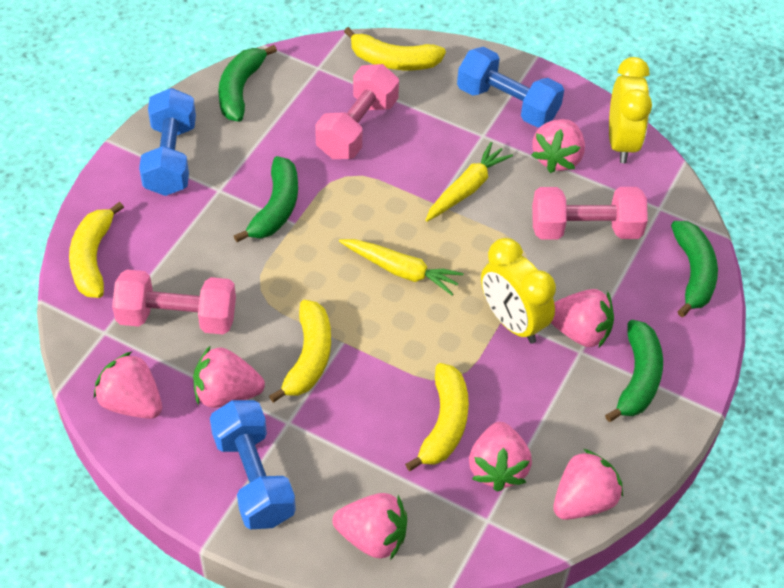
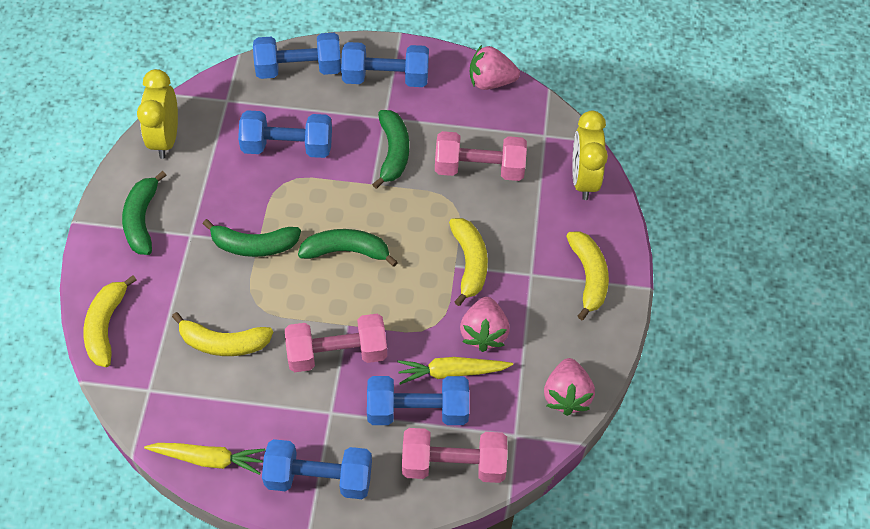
blue dumbbell: [139,88,196,196] [210,400,296,529] [457,47,564,128] = 3 -> [238,110,332,158] [253,33,341,79] [262,439,372,499] [341,42,429,87] [367,376,469,425] = 5
pink strawberry: [94,352,162,419] [193,345,265,408] [332,493,407,560] [469,422,532,492] [531,119,585,173] [551,289,614,349] [553,449,623,520] = 7 -> [460,297,510,352] [470,45,520,90] [544,358,595,416] = 3

